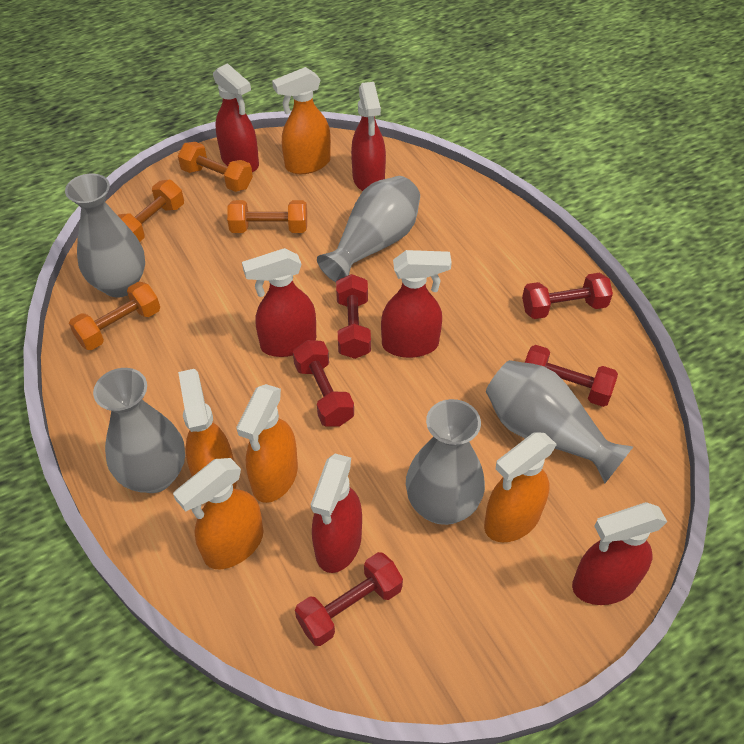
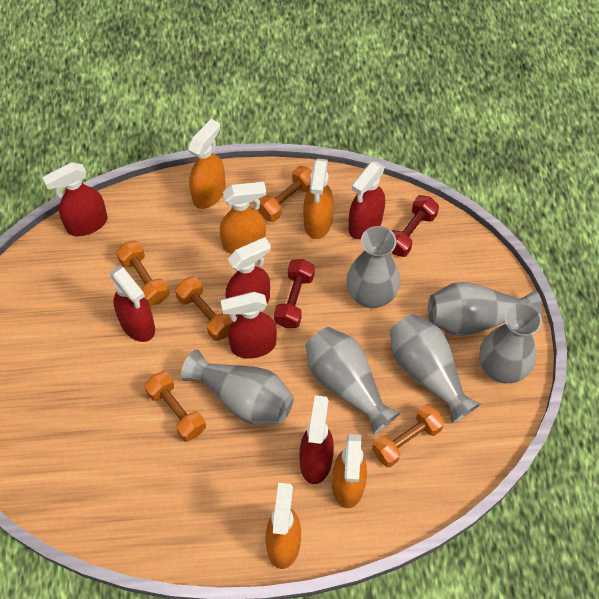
grey vase: [65,173,145,297] [93,368,185,493] [317,176,420,282] [406,399,485,525] [486,360,634,483] = 5 -> [181,349,294,425] [305,327,400,435] [346,226,400,308] [390,314,480,424] [428,282,542,336] [479,303,542,383] = 6
orange dumbbell: [69,281,160,350] [117,180,184,242] [178,142,253,192] [227,200,307,233] = 4 -> [116,241,169,306] [144,371,206,442] [175,276,233,341] [257,166,312,222] [372,404,445,467] = 5
red dumbbell: [293,340,354,426] [295,552,403,646] [336,274,371,359] [522,273,613,319] [525,345,618,407] = 5 -> [274,259,315,328] [391,195,439,257] = 2

